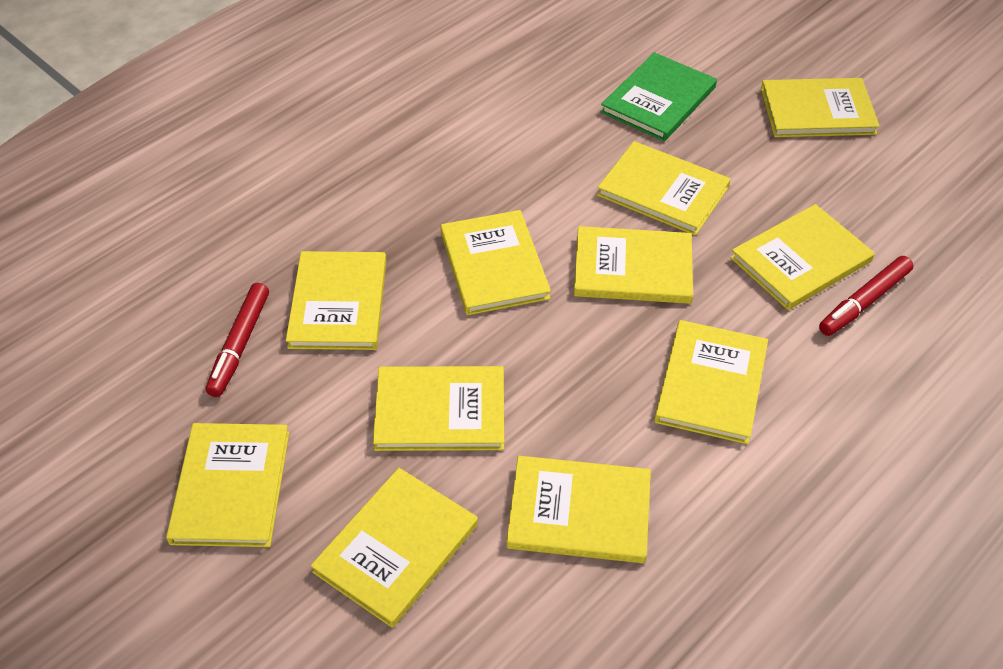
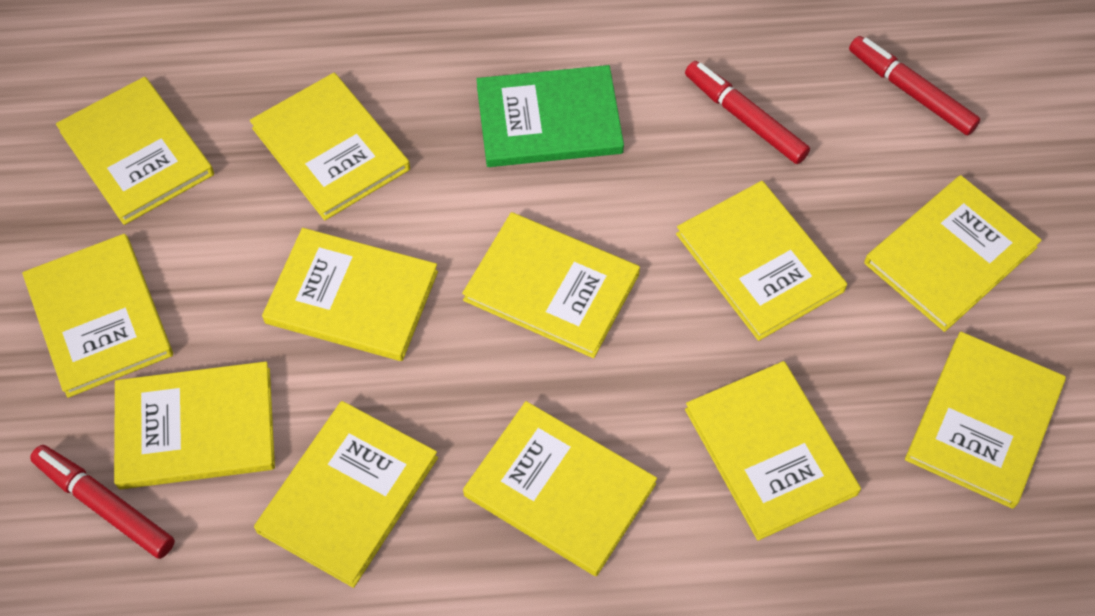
red marker: [206,283,269,397] [819,256,913,336] = 2 -> [30,445,175,559] [685,61,810,164] [849,36,981,135] = 3
yellow book: [166,423,289,547] [286,251,386,350] [311,468,478,628] [373,366,504,451] [441,210,551,315] [506,456,651,563] [574,226,693,304] [597,141,731,236] [654,320,768,444] [730,204,875,310] [761,78,880,137] = 11 -> [22,234,173,398] [56,77,214,225] [114,361,275,489] [250,73,410,220] [254,401,438,588] [262,228,438,361] [462,212,640,358] [463,401,657,576] [676,181,847,341] [685,361,861,540] [864,175,1042,332] [905,332,1066,509] = 12

